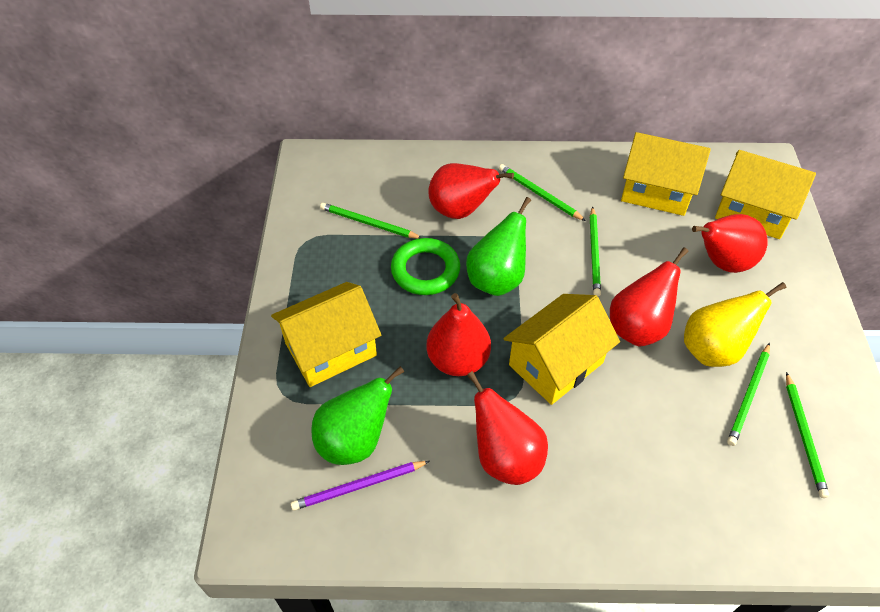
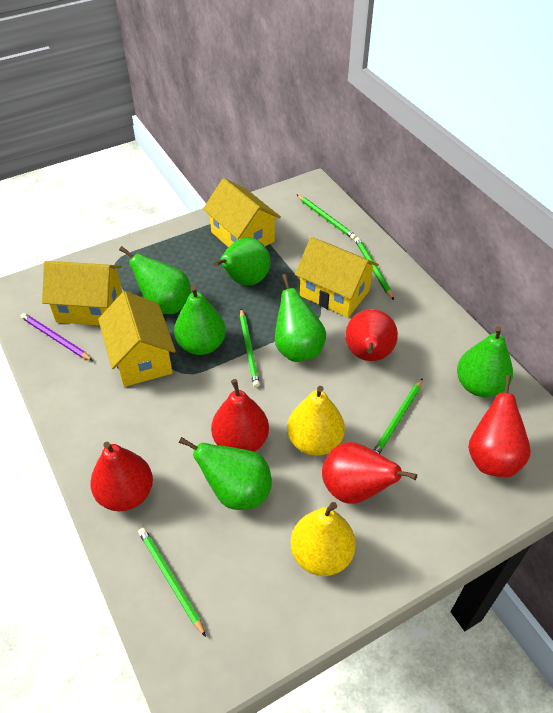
green pear: [311,366,404,465] [466,197,531,296] = 2 -> [119,246,191,314] [174,285,226,355] [179,437,272,510] [214,238,270,285] [275,274,326,362] [457,326,513,397] = 6
green ring: [391,238,460,295] = 1 -> none = 0
yellow pear: [684,282,786,367] = 1 -> [287,386,345,456] [291,502,356,576] = 2

